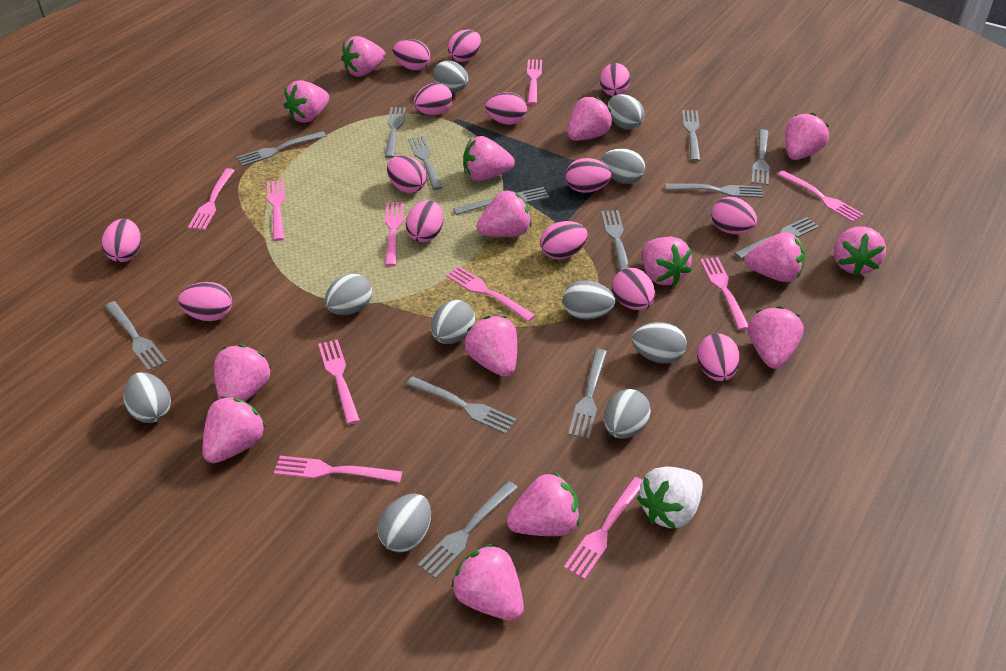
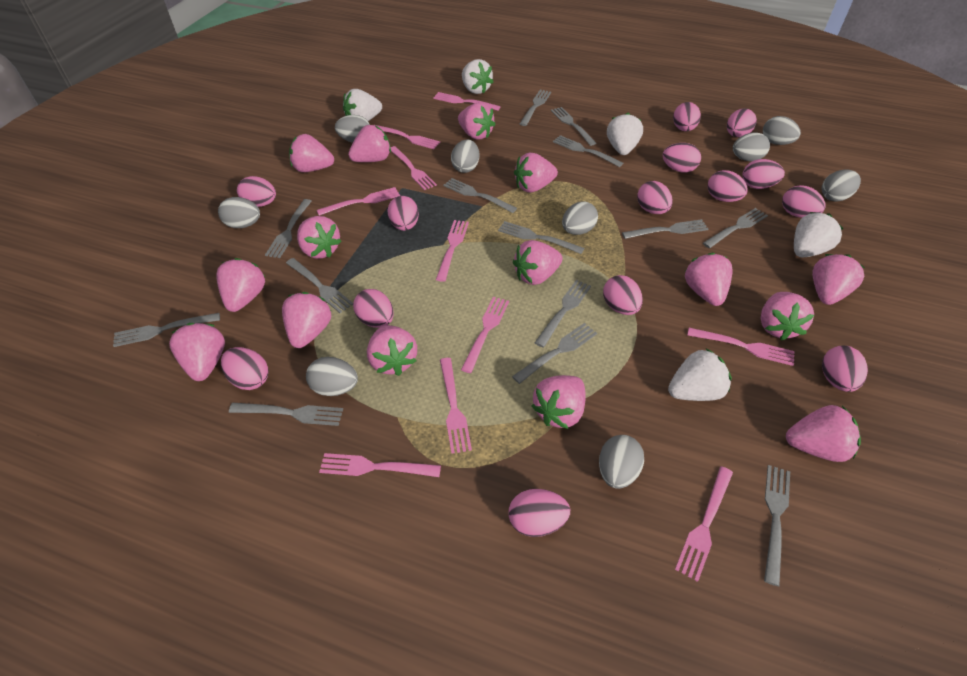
grey egg: [123,372,171,423] [325,274,372,315] [377,494,431,553] [431,300,475,344] [433,61,468,92] [563,280,615,320] [601,148,645,184] [604,389,651,439] [608,94,644,130] [632,322,687,364] = 10 -> [218,197,260,228] [306,357,358,396] [335,115,370,143] [451,139,479,173] [562,201,598,235] [599,435,644,489] [733,133,770,161] [763,116,801,145] [822,170,861,202] = 9
grey fork: [104,301,167,371] [236,131,326,166] [385,107,406,158] [406,376,517,434] [408,136,443,190] [418,481,518,579] [453,187,549,215] [568,349,607,439] [601,210,630,271] [665,183,763,198] [682,110,701,162] [734,217,819,259] [751,129,770,185] = 13 -> [113,313,220,347] [229,403,343,426] [265,199,312,258] [286,258,353,313] [443,178,517,213] [498,221,584,254] [512,323,597,384] [520,90,551,126] [535,280,591,348] [551,107,596,146] [553,135,623,167] [622,219,708,239] [703,208,768,248] [764,465,790,586] = 14
white strawberry: [637,467,703,529] = 1 -> [343,89,382,121] [462,59,493,94] [607,113,643,155] [668,348,732,401] [794,212,844,258] = 5

